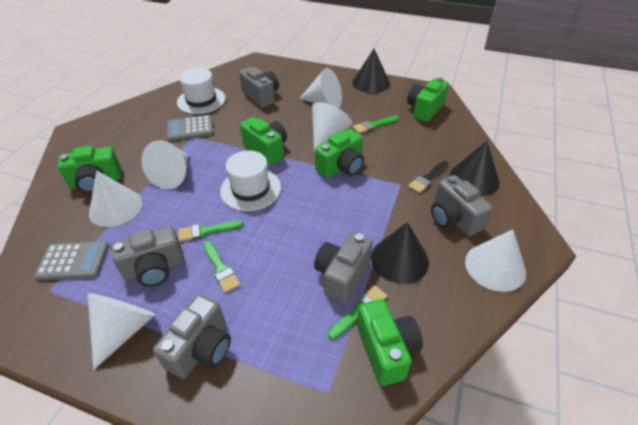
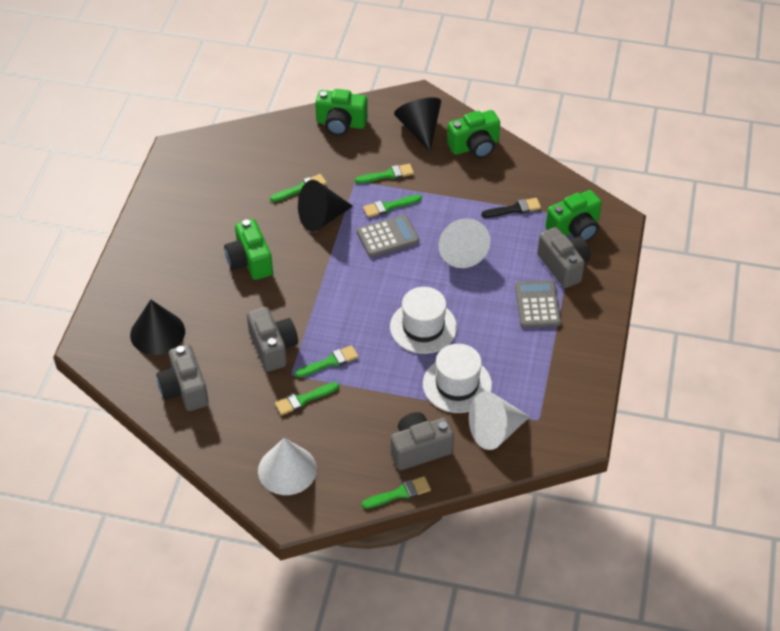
green brush: [178,220,243,242] [203,241,240,293] [328,285,387,340] [353,116,399,134] = 4 -> [270,174,327,202] [275,382,339,415] [295,345,359,378] [355,164,414,184] [362,476,431,509] [363,195,422,218] = 6
green camera: [57,146,121,193] [240,117,287,165] [315,129,364,178] [357,299,423,386] [407,78,449,122] = 5 -> [224,219,273,280] [315,89,368,136] [447,110,500,158] [545,190,602,241] = 4
grey camera: [111,226,184,287] [153,294,231,379] [239,67,279,107] [314,232,373,304] [431,175,493,236] = 5 -> [156,344,209,411] [247,306,298,372] [391,412,454,470] [537,227,591,288] = 4
white cone: [88,293,155,370] [89,171,142,227] [141,140,189,189] [299,68,342,108] [312,102,352,153] [465,230,526,292] = 6 -> [258,438,317,495] [438,218,490,268] [469,391,530,450] = 3

